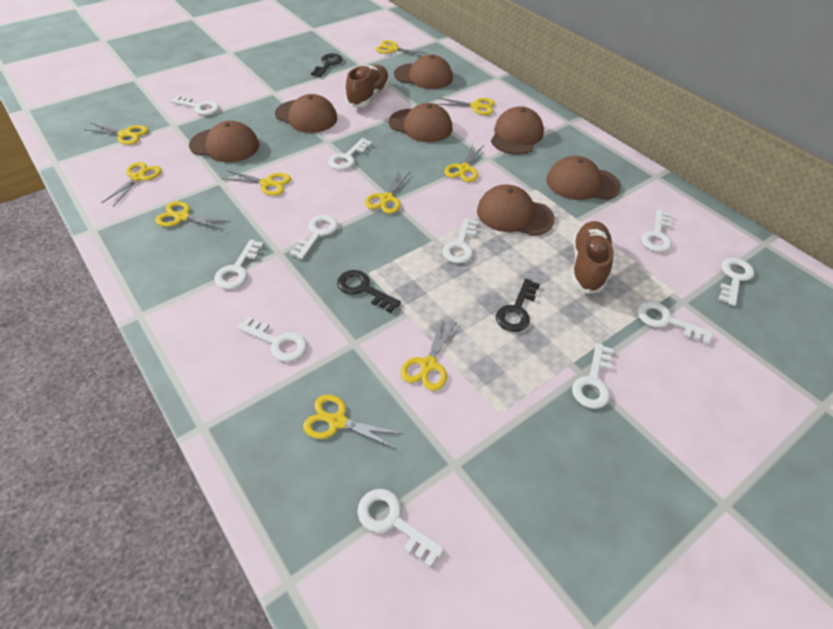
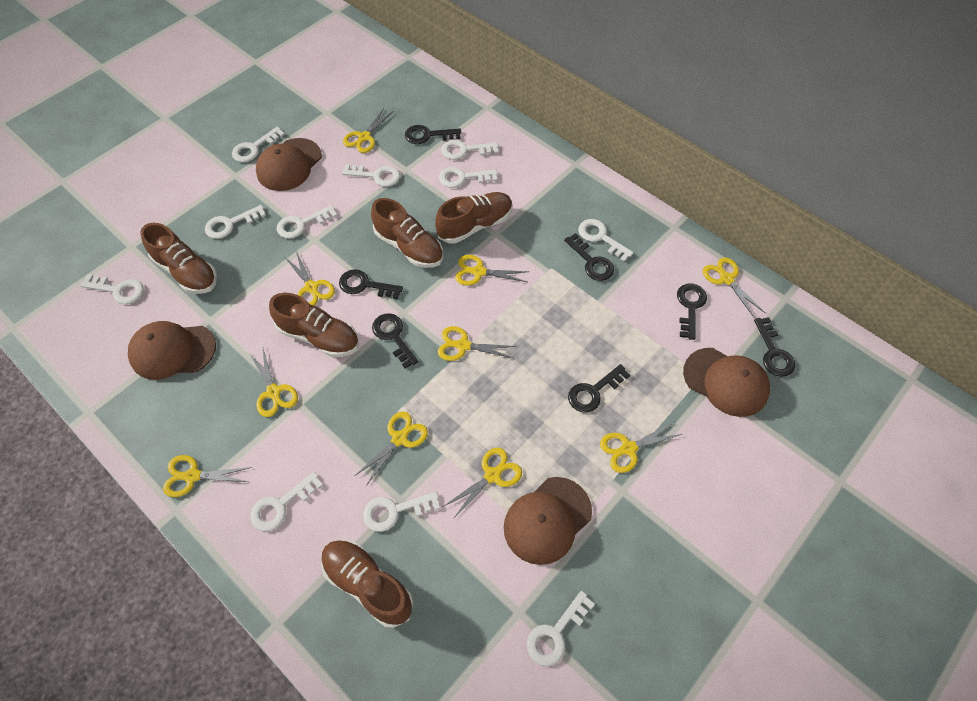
black key: [311,53,343,77] [337,270,401,313] [496,279,540,332] = 3 -> [339,269,403,299] [372,313,419,369] [405,125,461,144] [564,233,614,281] [568,364,630,412] [677,284,707,340] [754,317,795,377] = 7
brown cap: [189,121,259,163] [275,94,337,133] [389,103,452,142] [394,55,453,89] [477,185,555,236] [491,106,544,154] [546,156,621,200] = 7 -> [128,321,216,380] [256,138,322,191] [504,477,592,565] [683,348,770,417] = 4
brown shoe: [345,65,390,107] [571,221,614,294] = 2 -> [140,223,217,294] [269,293,359,357] [321,540,413,628] [371,198,443,268] [435,192,513,244] = 5

